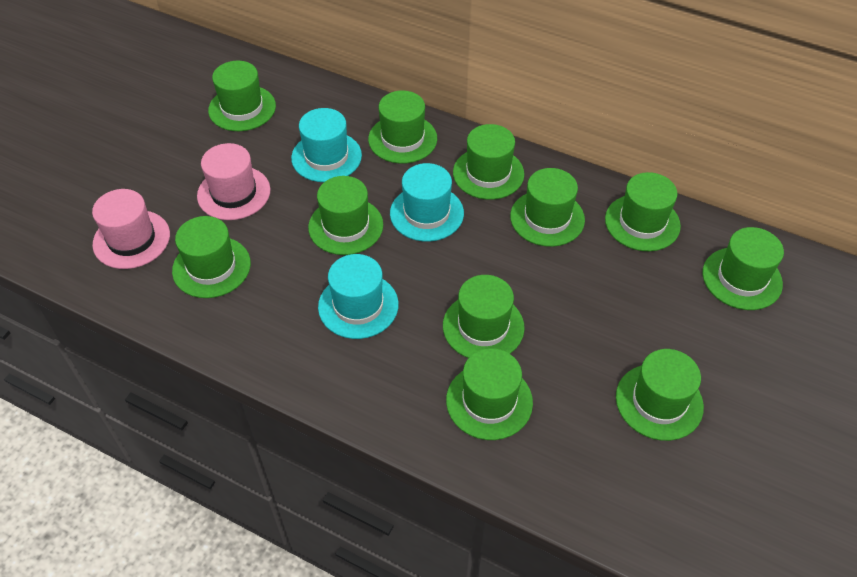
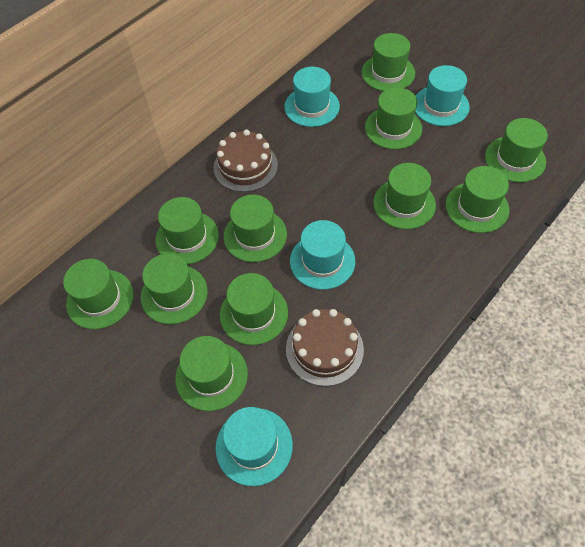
brown cake: none = 0 -> [214,130,278,192] [286,309,364,386] = 2
pink hat: [92,189,170,269] [197,143,270,220] = 2 -> none = 0
turquoise hat: [291,108,362,182] [318,254,399,339] [390,163,464,242] = 3 -> [215,407,293,486] [284,67,340,127] [290,220,355,290] [415,65,470,126] = 4

